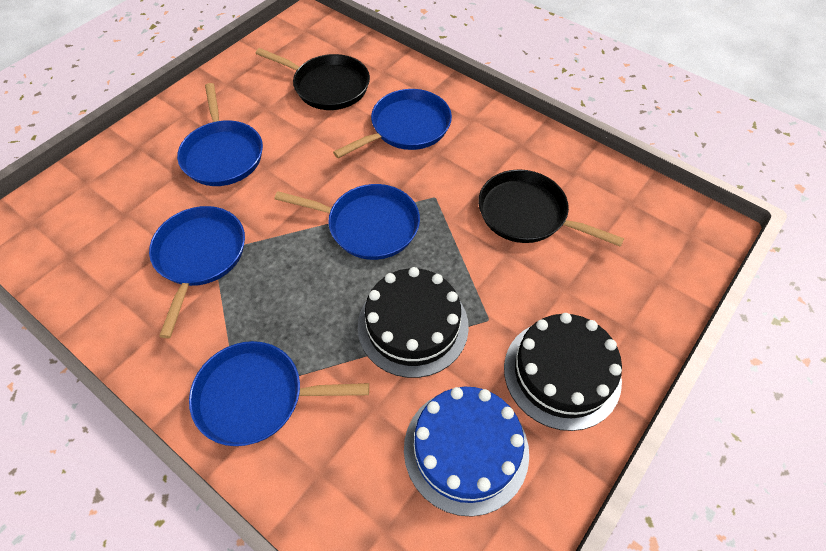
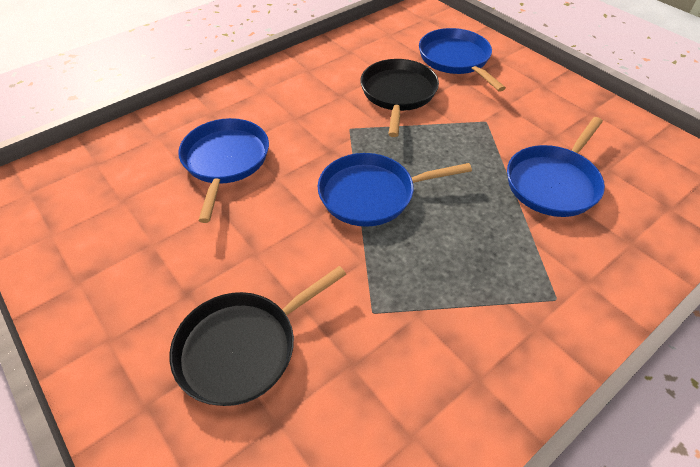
black cake: [358,267,469,378] [504,313,622,431] = 2 -> none = 0
blue cake: [404,387,529,516] = 1 -> none = 0
blue pan: [149,206,245,338] [177,83,263,186] [189,341,369,446] [274,184,420,260] [333,89,452,158] = 5 -> [178,118,269,223] [318,153,472,227] [419,28,506,92] [507,117,605,217] = 4

